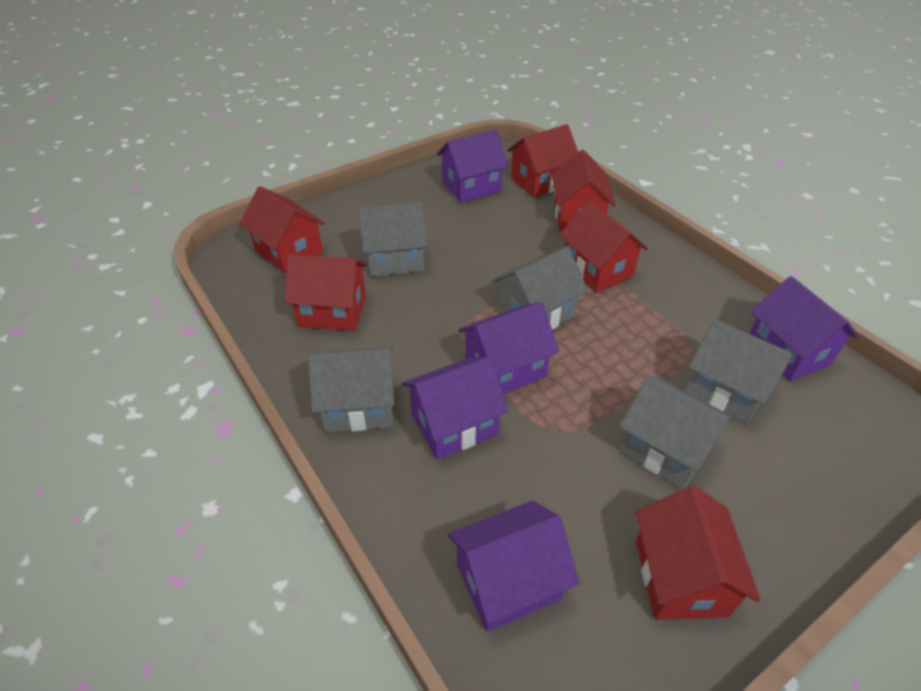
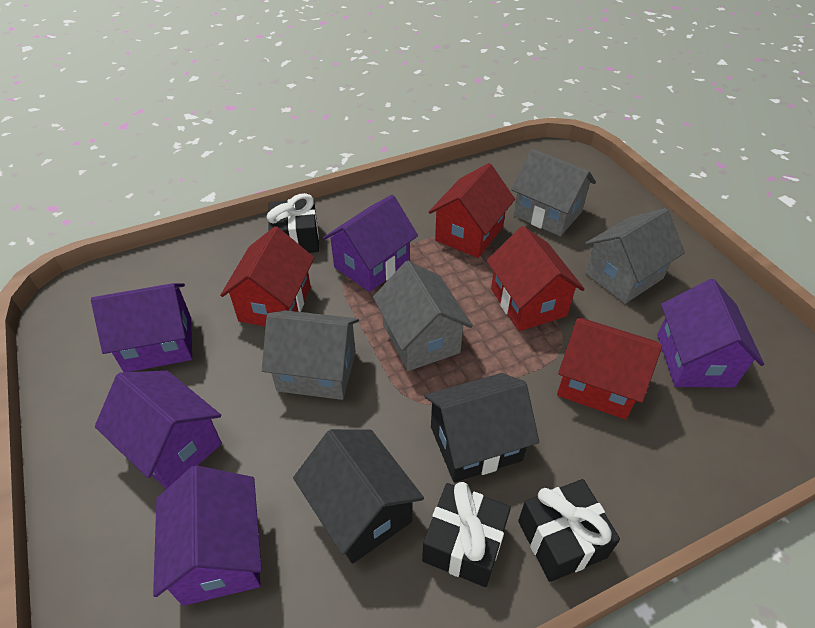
black gift: none = 0 -> [267,193,319,253] [422,482,511,587] [518,479,620,582] = 3
black house: none = 0 -> [293,429,424,564] [424,373,539,482] = 2
grey house: [308,347,395,432] [359,202,427,276] [493,247,588,330] [619,375,733,489] [685,319,793,424] = 5 -> [262,310,359,400] [373,260,473,371] [511,149,596,236] [585,208,685,304] = 4
red house: [240,186,325,273] [284,254,368,331] [507,124,578,198] [552,150,616,231] [559,201,648,293] [635,486,761,620] = 6 -> [220,226,314,326] [429,163,515,258] [487,226,585,331] [557,317,662,420] = 4

